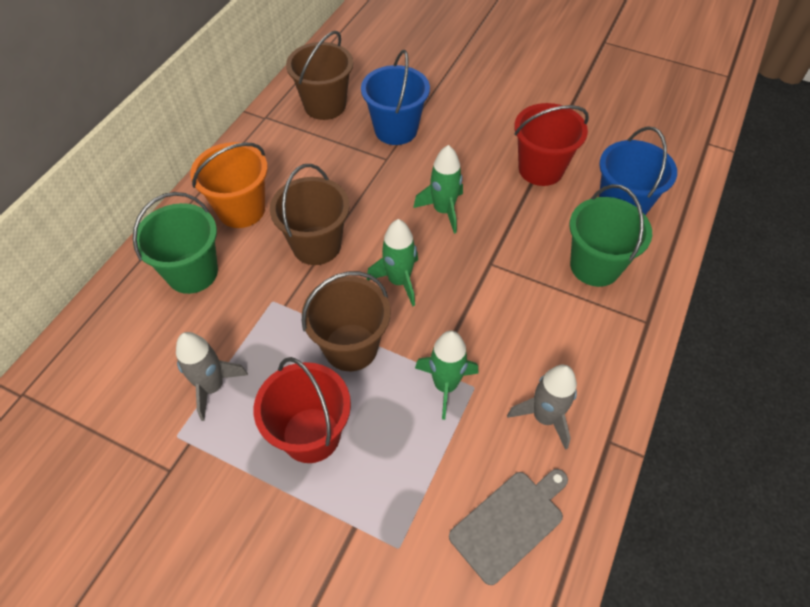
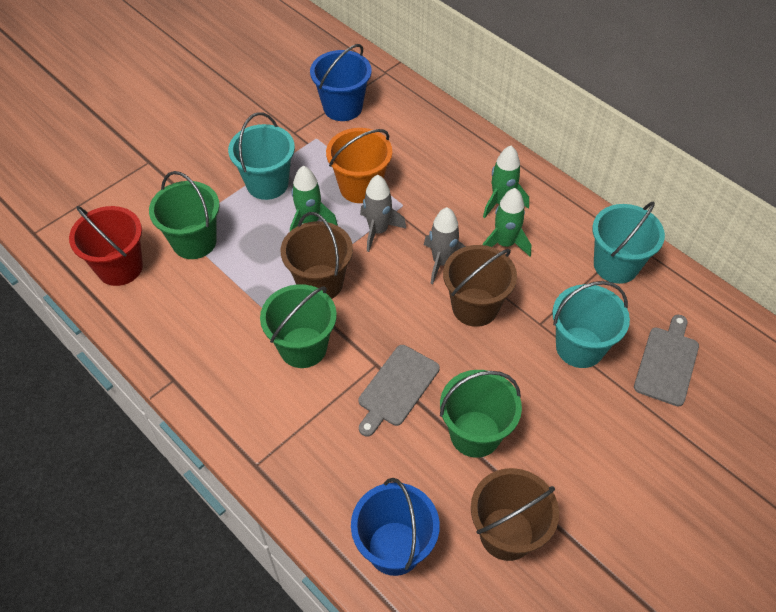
green bucket: [133,192,218,294] [569,184,652,287] = 2 -> [149,171,219,259] [260,284,337,368] [440,370,522,458] = 3
grey cutting board: [449,469,568,585] = 1 -> [358,345,440,436] [634,315,699,406] = 2
red bucket: [253,357,351,463] [514,103,589,186] = 2 -> [69,206,143,286] = 1
turquoise bucket: none = 0 -> [228,112,295,200] [552,281,630,368] [592,201,665,284] = 3

